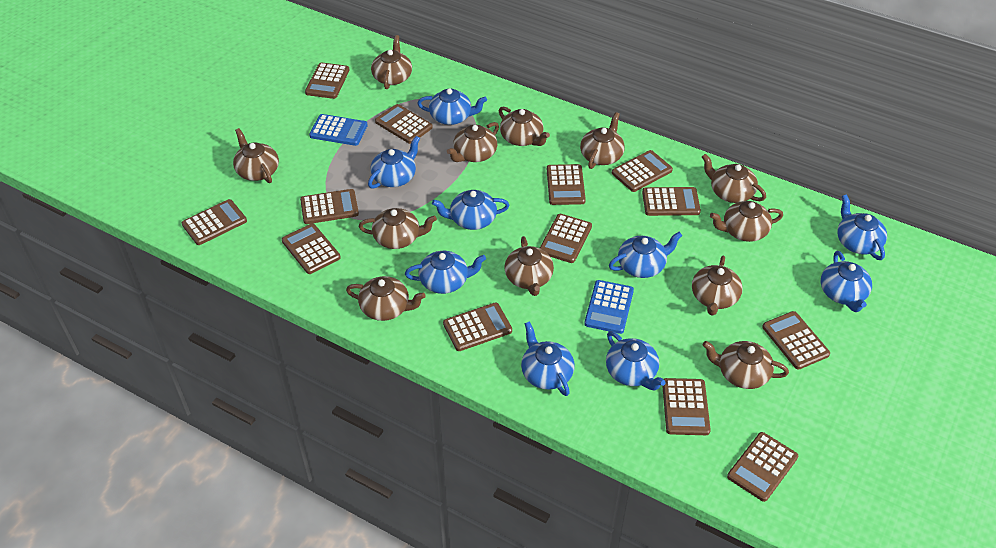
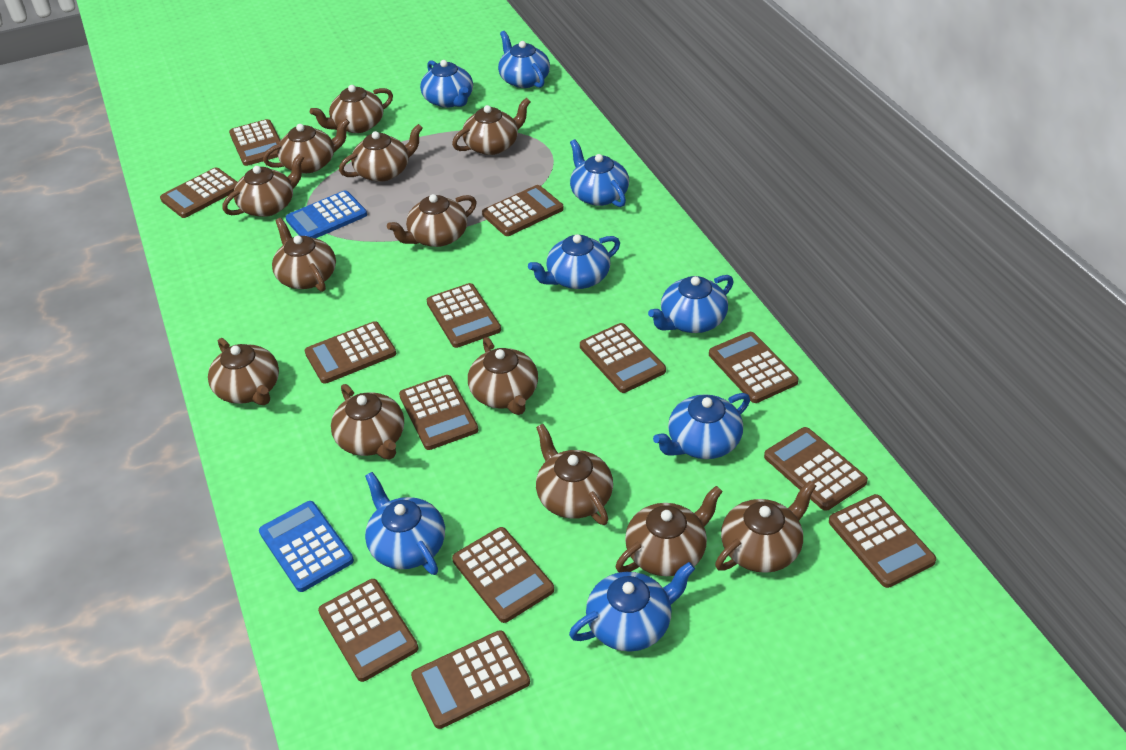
blue teapot: [368,136,420,189] [405,251,486,294] [417,88,487,125] [432,190,510,230] [521,321,575,396] [606,331,666,391] [609,232,682,278] [821,251,872,312] [837,194,887,260] = 9 -> [365,472,445,575] [420,60,473,108] [498,31,550,88] [528,234,620,289] [569,562,695,652] [570,139,629,207] [648,275,734,333] [653,393,750,459] = 8
brown teapot: [233,128,279,183] [346,276,426,321] [359,208,437,249] [371,35,412,89] [447,122,499,162] [499,107,550,146] [504,236,554,296] [580,112,625,169] [692,256,743,316] [702,154,766,203] [703,341,789,389] [710,201,783,242] = 12 -> [208,338,279,405] [222,154,304,217] [263,118,350,173] [272,218,336,292] [310,85,393,133] [331,384,404,460] [339,124,423,182] [387,194,477,247] [452,98,531,155] [468,337,538,415] [536,424,613,525] [616,486,723,576] [715,481,816,573] = 13

